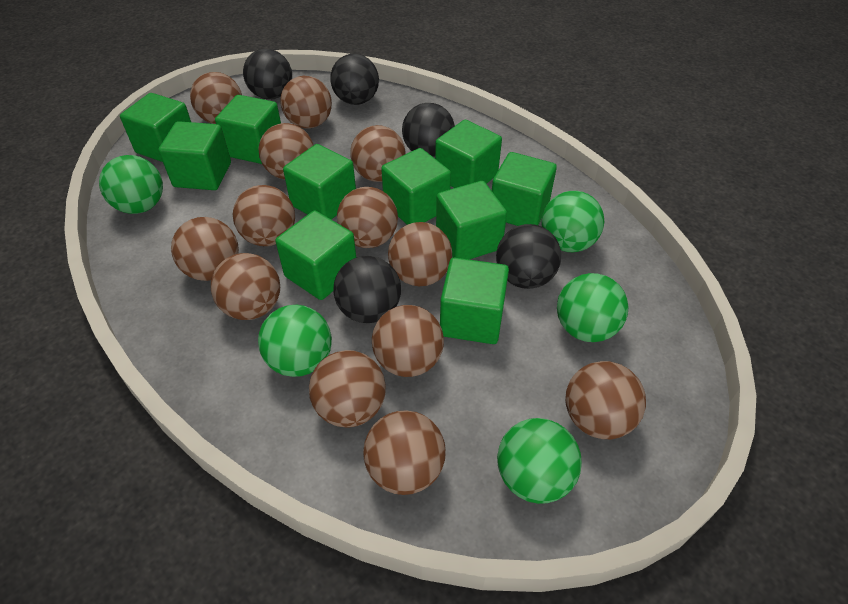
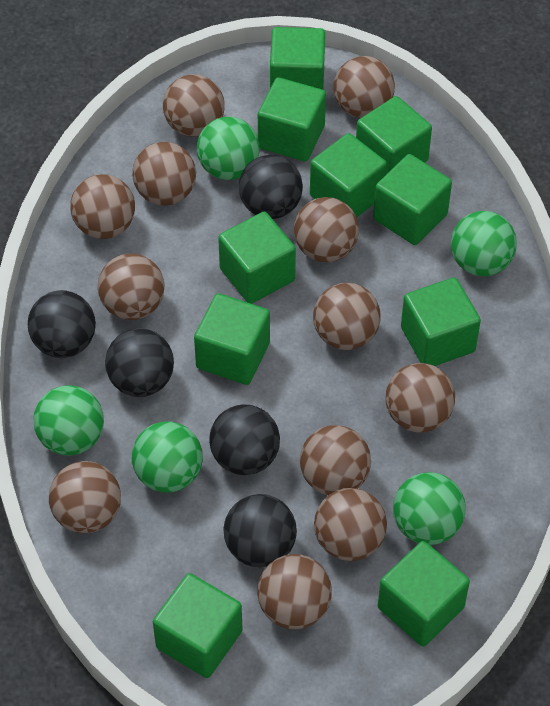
brown ball: [171,217,239,281] [190,72,242,124] [211,253,280,320] [232,185,295,246] [258,123,313,179] [280,76,332,129] [309,350,386,427] [337,187,398,248] [351,125,406,182] [363,410,446,495] [372,305,444,377] [388,222,452,286] [565,361,646,439] = 13 -> [49,461,121,533] [70,174,135,239] [98,253,165,320] [132,142,196,206] [163,74,225,137] [257,554,332,629] [294,197,359,262] [300,425,371,495] [313,283,381,350] [314,488,387,561] [333,56,395,118] [385,363,455,432] = 12

